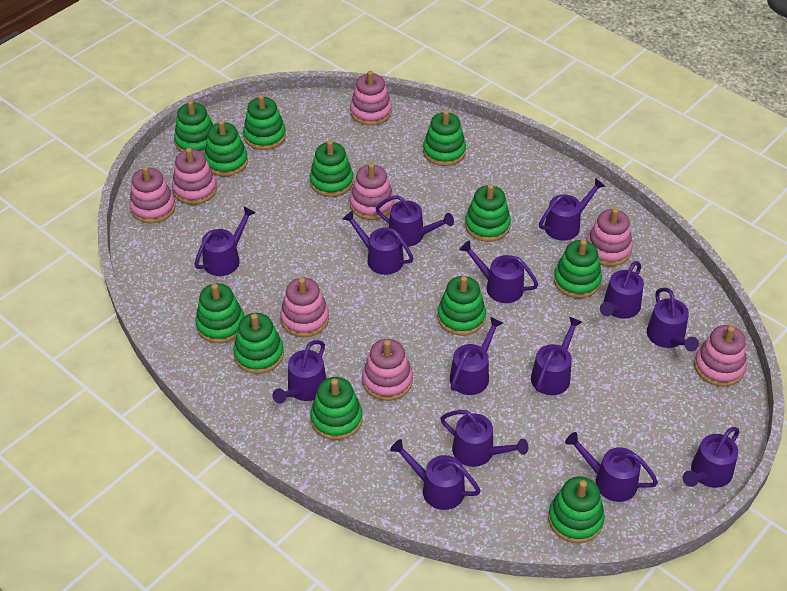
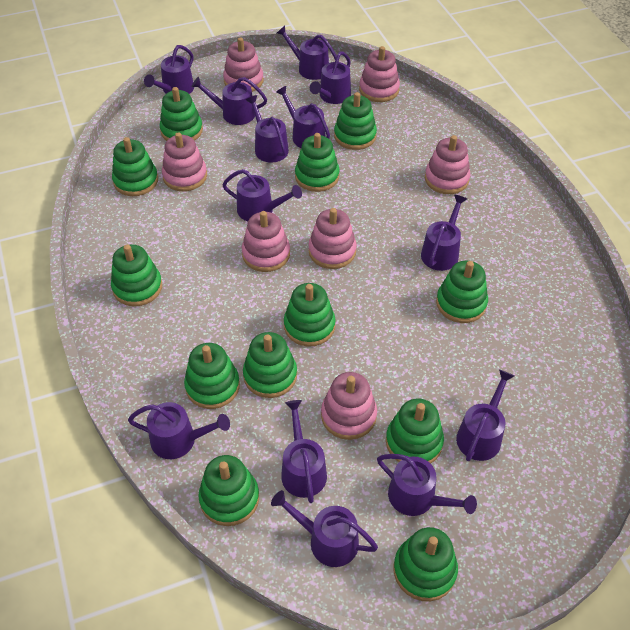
pink stacking toy: [129,166,176,223] [172,148,217,205] [280,277,329,337] [350,71,392,126] [350,163,394,220] [362,339,413,401] [586,208,633,266] [694,325,747,386] = 8 -> [162,132,207,191] [223,37,264,92] [242,211,290,272] [308,208,357,269] [321,372,377,440] [359,46,400,102] [425,135,470,194] = 7
purple watering can: [194,207,256,276] [272,340,327,404] [343,211,413,275] [376,195,454,247] [390,439,481,510] [440,410,528,467] [450,317,503,395] [460,241,538,303] [531,316,582,395] [539,178,605,241] [565,432,658,502] [600,261,644,319] [647,288,699,351] [682,427,740,488] = 14 -> [128,402,230,459] [144,45,194,94] [191,77,267,125] [222,169,302,221] [246,95,289,163] [271,490,378,567] [276,86,330,148] [277,26,339,80] [281,400,327,503] [310,52,351,104] [377,454,477,516] [421,194,467,271] [456,370,514,461] = 13

